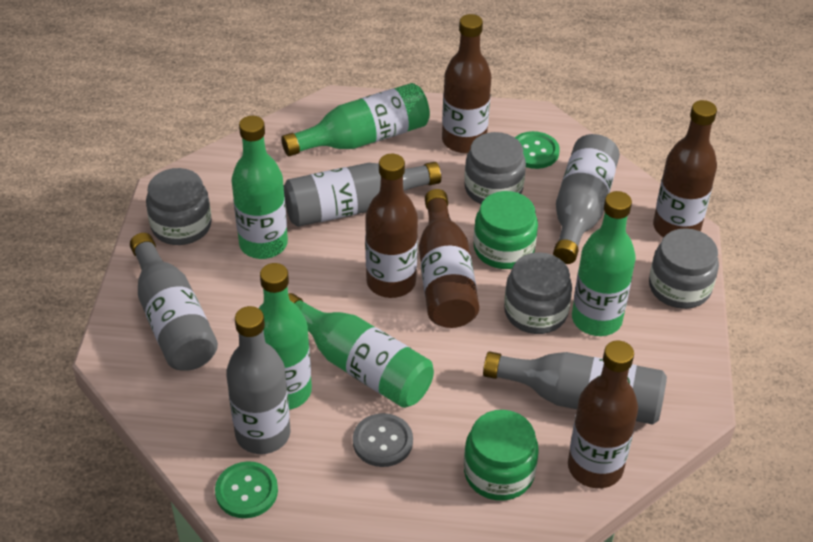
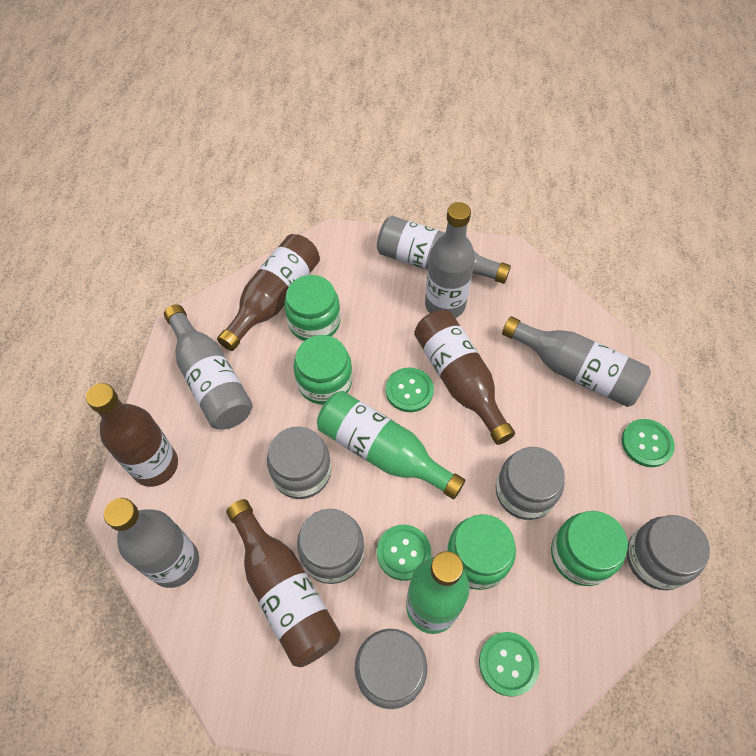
brown bottle: [365,154,418,298] [419,189,479,328] [442,14,492,153] [568,341,638,488] [653,100,717,237] = 5 -> [86,383,178,487] [217,234,320,351] [226,499,341,667] [414,310,515,445] = 4
green bottle: [232,116,288,259] [259,263,312,410] [281,83,430,156] [288,293,434,408] [572,191,636,336] = 5 -> [317,391,465,499] [406,551,469,634] = 2
green button: [215,461,278,518] [515,131,560,169] = 2 -> [377,525,431,581] [386,367,434,412] [479,632,539,696] [622,419,675,467] = 4
green jar: [464,410,539,501] [474,191,538,269] = 2 -> [284,275,340,341] [294,335,352,405] [446,514,516,590] [551,511,628,586] = 4
grey button: [353,413,413,467] = 1 -> none = 0
grey jar: [146,168,212,245] [464,132,526,204] [504,252,572,334] [649,228,719,309] = 4 -> [267,426,331,499] [297,509,364,584] [355,629,427,710] [496,447,565,520] [627,515,710,590] = 5

